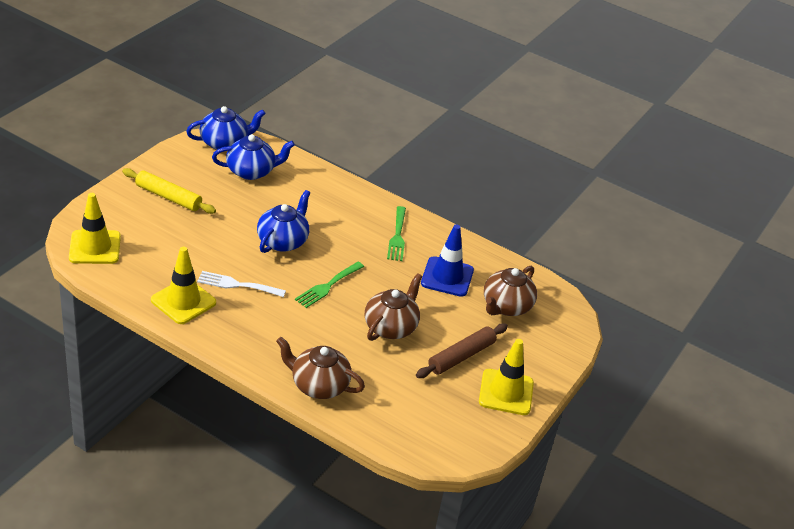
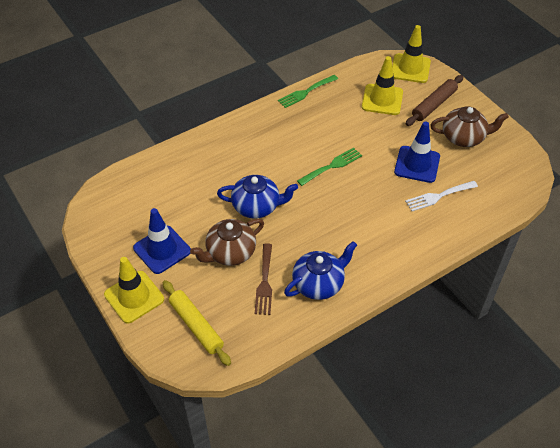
blue teapot: [186,106,266,150] [212,134,295,180] [257,190,310,253] = 3 -> [217,175,298,219] [284,241,357,300] = 2
blue traffic cone: [421,224,474,297] = 1 -> [133,208,191,274] [394,121,440,183] = 2
brown fork: none = 0 -> [255,243,272,315] = 1
brown teapot: [276,337,365,399] [365,273,422,341] [484,266,537,316] = 3 -> [190,219,264,266] [430,106,509,147] = 2

